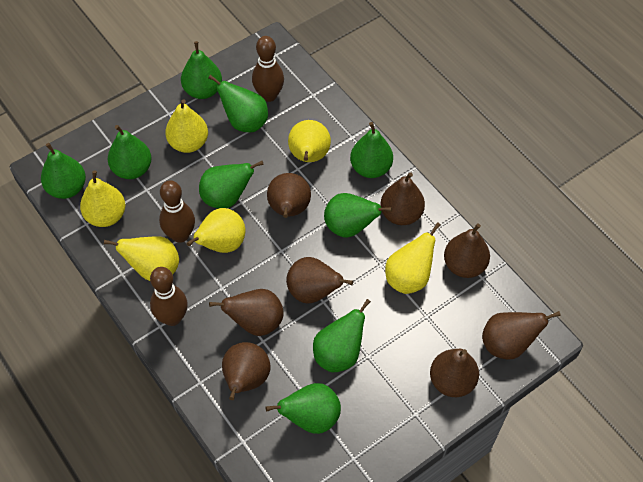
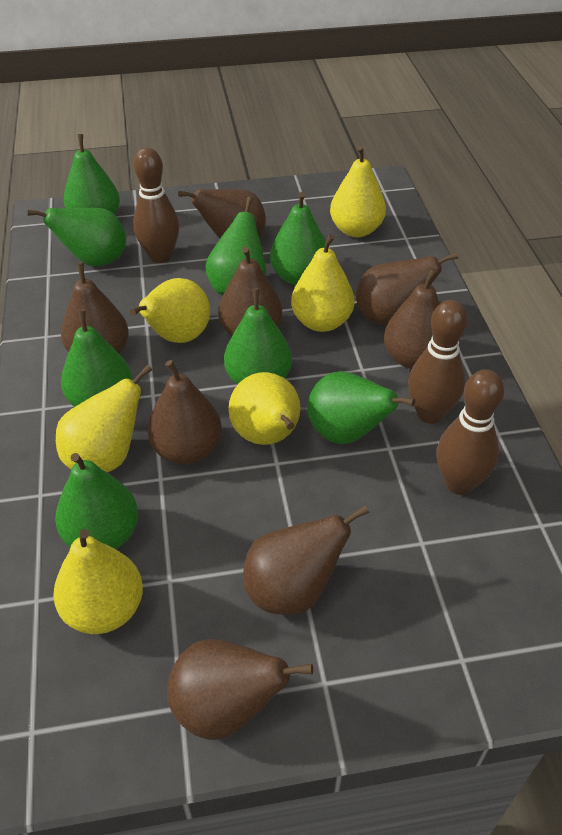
green pear: [41,143,86,199] [108,125,152,179] [181,41,222,99] [199,161,264,208] [209,75,268,132] [265,383,341,434] [313,299,371,372] [324,193,392,238] [350,122,393,178] = 9 -> [27,208,126,266] [55,453,138,549] [61,309,133,407] [64,134,120,215] [205,196,266,296] [224,288,292,385] [270,192,325,285] [307,372,415,444] = 8

